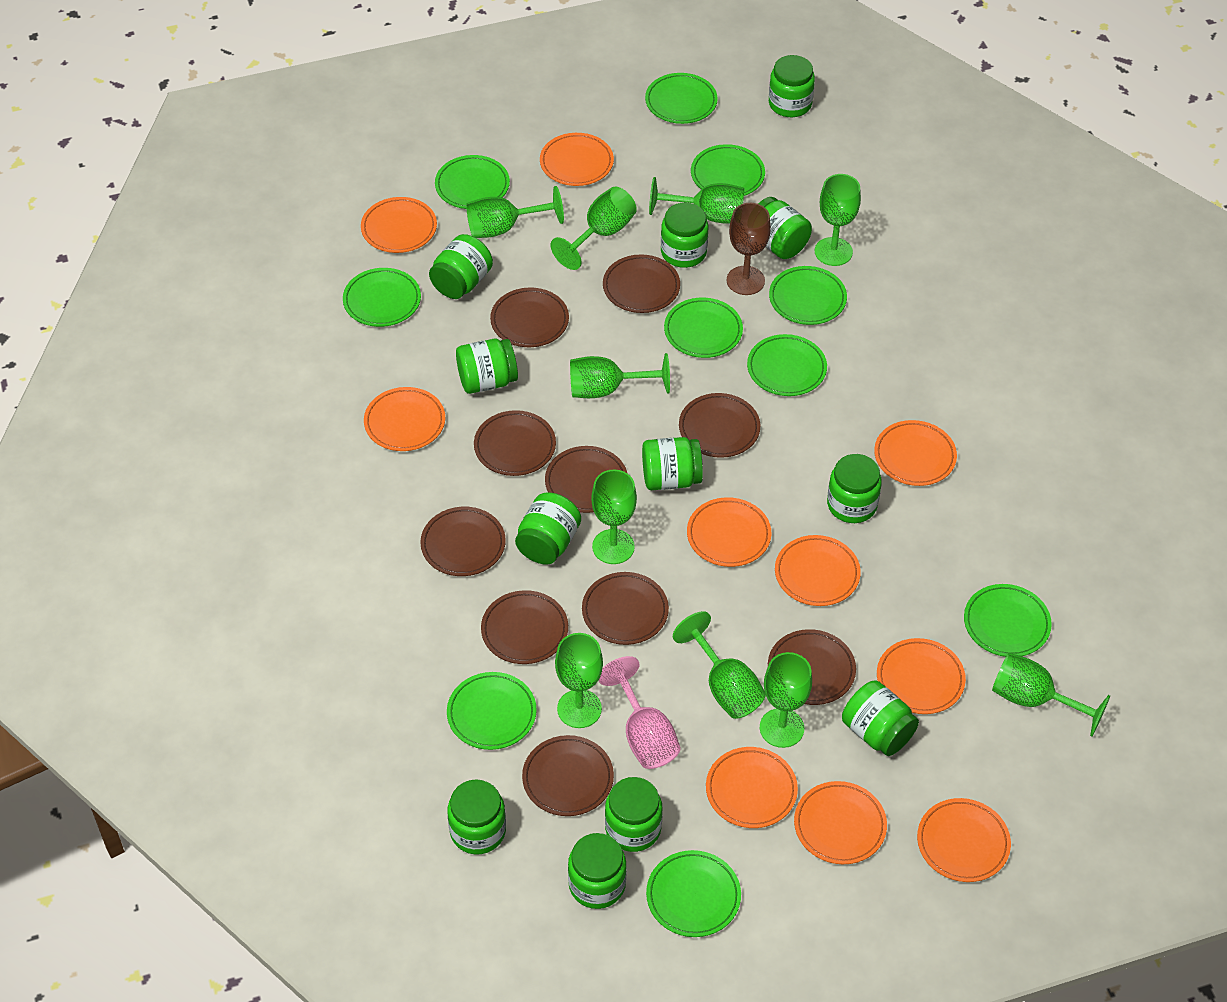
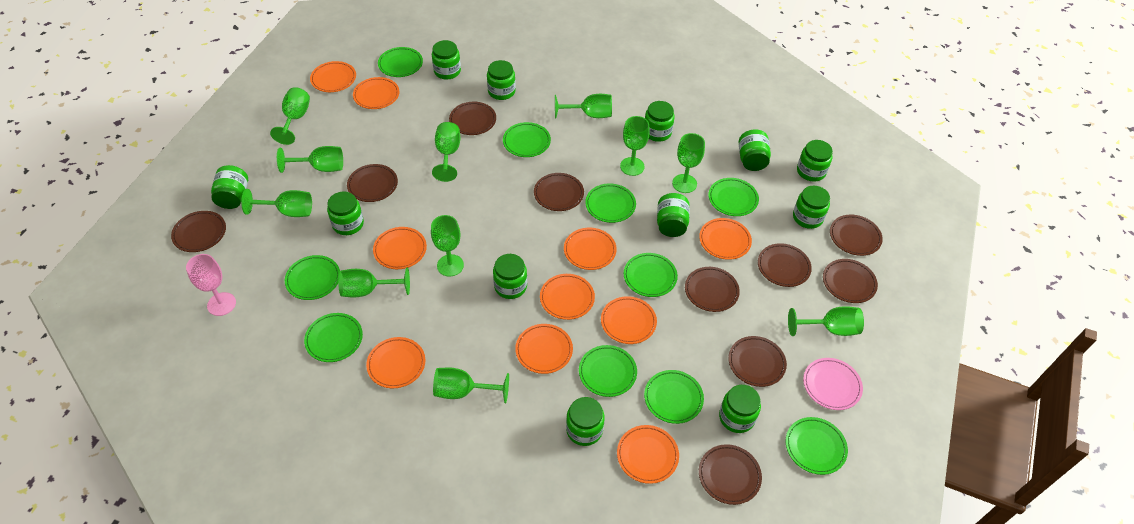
brown goblet: [727,203,771,295] = 1 -> none = 0
green goblet: [466,186,564,238] [551,187,637,270] [555,633,603,728] [570,353,670,398] [591,469,637,564] [649,177,744,223] [673,611,766,719] [760,652,812,748] [815,174,861,266] [992,653,1110,737] = 10 -> [241,189,312,217] [270,87,310,145] [277,146,343,173] [338,267,410,297] [431,215,464,276] [432,122,460,182] [433,367,509,403] [555,94,612,119] [620,116,650,176] [672,133,705,193] [788,306,864,336] = 11
pink plate: none = 0 -> [803,358,863,410] = 1

